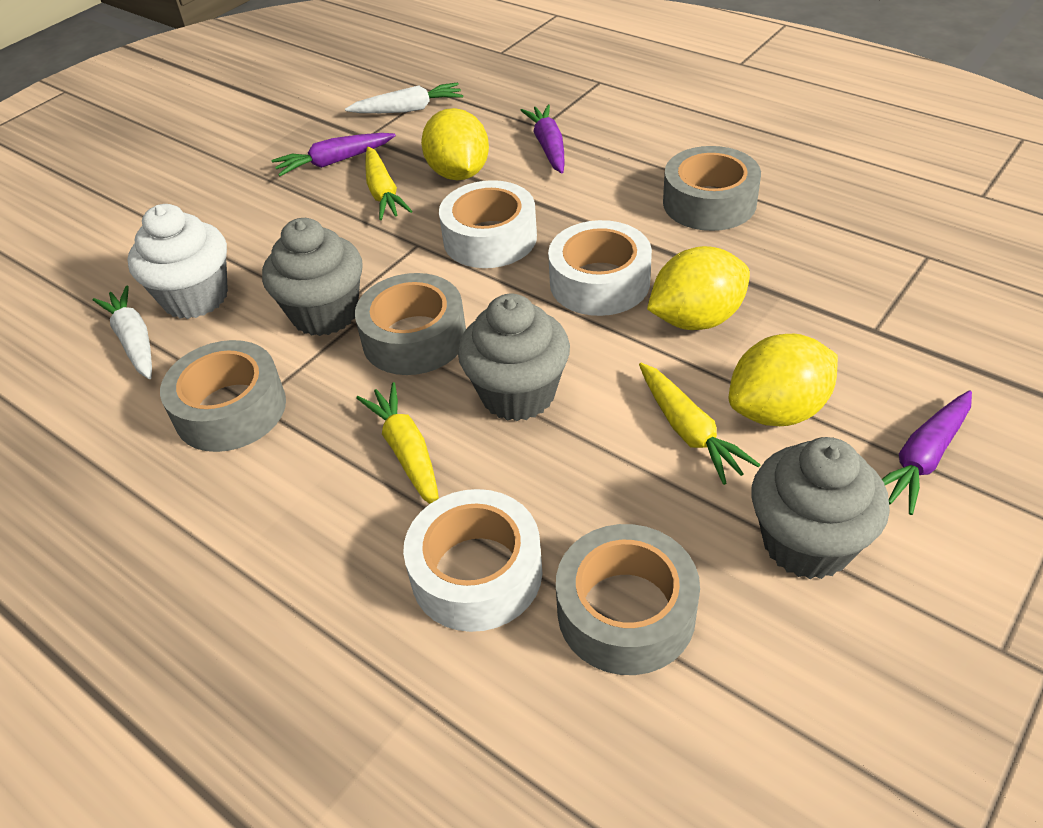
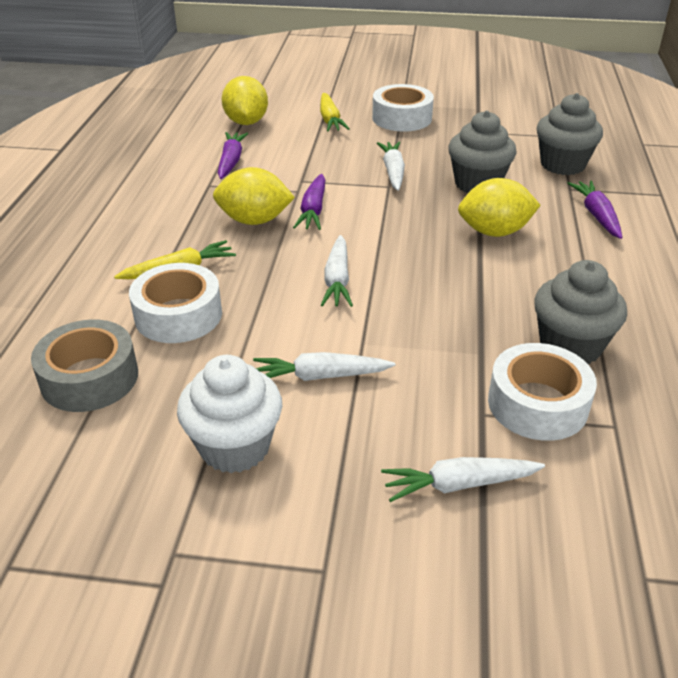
grey tape: [160,340,286,452] [355,273,466,375] [556,524,700,675] [663,146,761,231] = 4 -> [31,320,138,412] = 1
white carrot: [93,286,152,379] [345,82,463,113] = 2 -> [253,352,395,381] [321,235,353,307] [377,142,405,191] [381,457,545,502] = 4
yellow carrot: [356,382,439,504] [365,147,412,220] [639,363,760,485] = 3 -> [114,240,236,279] [320,93,350,132] = 2

